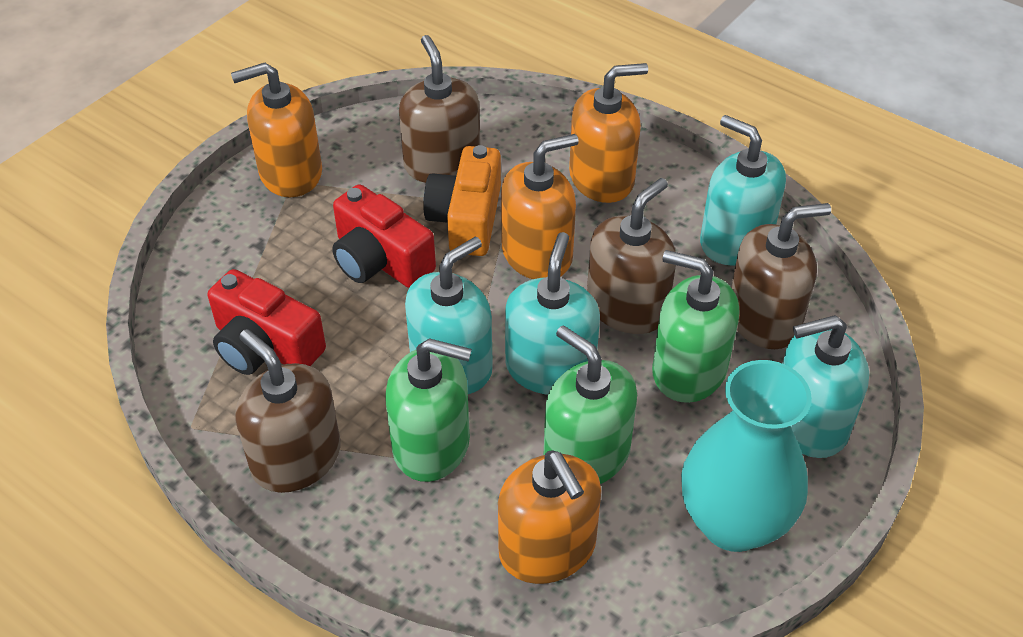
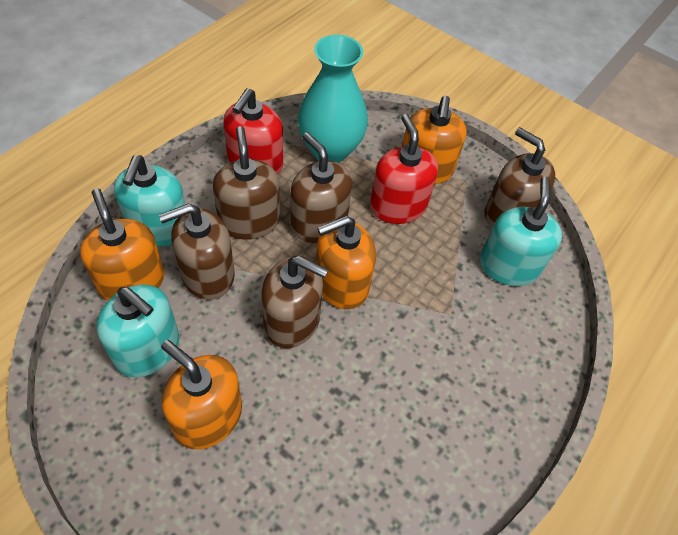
brown soap dispenser: [235,329,340,493] [399,35,481,183] [587,178,676,334] [731,203,831,349] = 4 -> [159,203,235,300] [213,126,280,240] [262,256,329,348] [290,132,352,243] [485,127,555,228] = 5
green soap dispenser: [385,338,472,482] [544,325,637,484] [652,250,739,403] = 3 -> none = 0
orange camera: [424,145,501,256] = 1 -> none = 0
red camera: [208,269,326,375] [332,184,436,288] = 2 -> none = 0
red soap dispenser: none = 0 -> [223,88,283,175] [370,114,438,224] = 2
turquoise soap dispenser: [405,237,493,394] [505,232,600,395] [700,115,786,266] [782,315,869,458] = 4 -> [97,285,179,377] [114,155,186,246] [480,177,562,286] = 3

